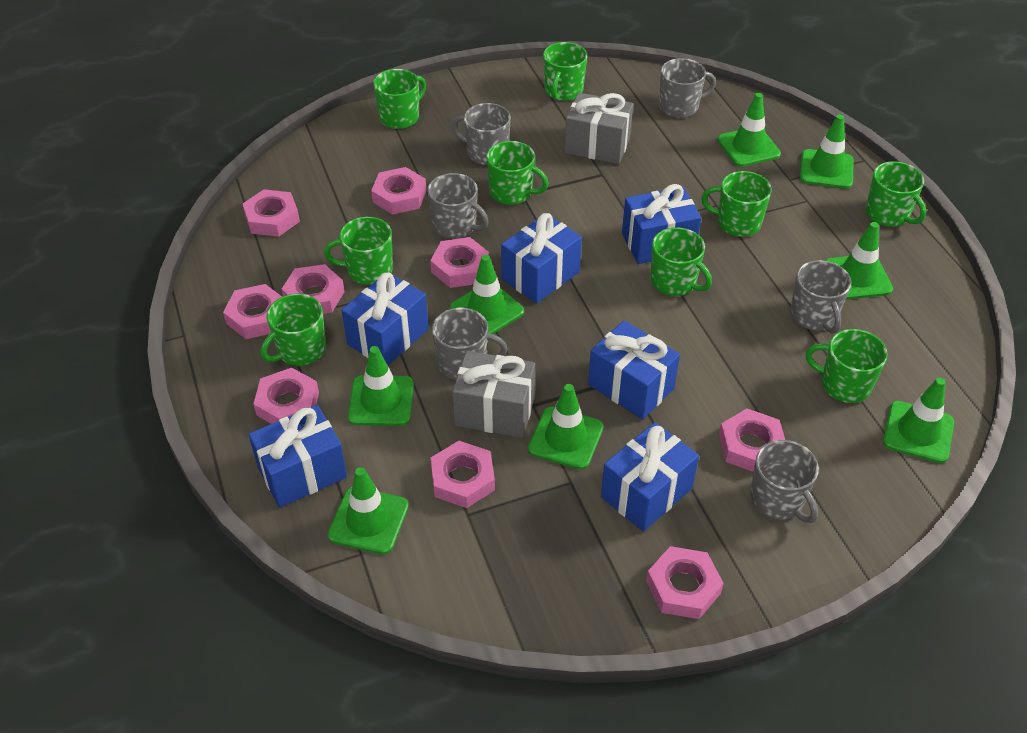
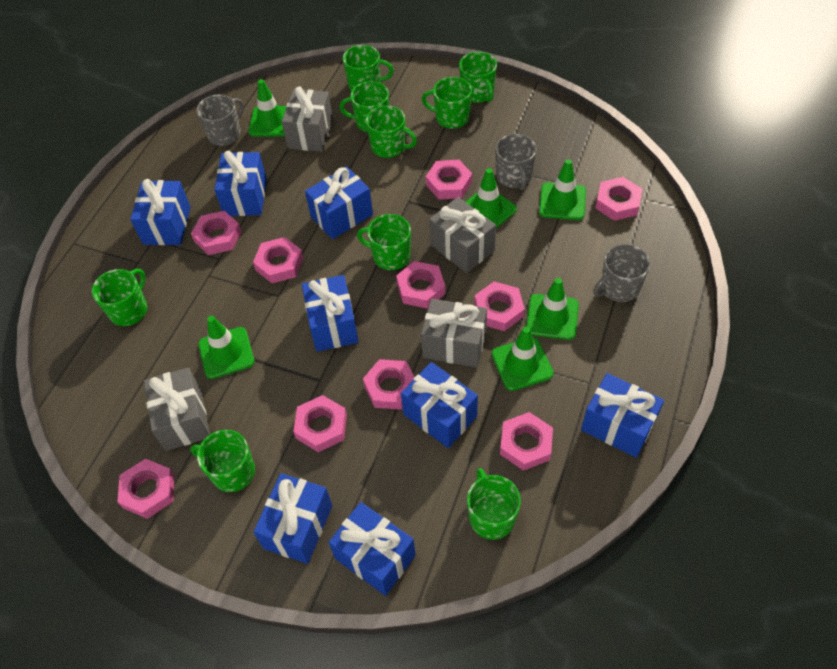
blue gift: [249,405,347,508] [342,272,429,365] [501,213,582,303] [588,320,680,420] [601,422,699,532] [622,184,701,264] = 6 -> [130,179,191,245] [214,150,267,216] [253,473,332,564] [302,275,359,352] [305,167,373,239] [329,502,416,596] [401,362,478,448] [581,373,664,458] = 8
green traffic cone: [328,467,409,554] [348,346,414,426] [450,255,524,334] [528,384,604,470] [718,93,781,167] [800,115,854,189] [825,222,893,300] [883,378,954,463] = 8 -> [198,316,254,379] [248,79,286,137] [466,168,517,228] [492,326,554,391] [526,278,579,340] [539,159,586,220] = 6
grey gift: [452,351,535,438] [565,93,633,164] = 2 -> [144,367,210,451] [281,87,333,152] [421,299,487,368] [429,197,496,273] = 4
grey mug: [427,173,489,239] [432,308,508,380] [452,103,511,165] [659,58,716,118] [750,440,819,523] [790,260,851,333] = 6 -> [197,94,244,146] [495,134,537,190] [593,244,650,302] = 3
pink nut: [223,284,282,339] [243,189,300,237] [254,367,319,424] [282,264,345,314] [371,167,427,215] [430,237,489,288] [431,441,495,508] [646,546,724,619] [719,408,785,472] = 9 -> [117,459,174,519] [191,211,242,255] [253,237,303,283] [293,395,347,452] [363,359,415,410] [396,261,446,309] [426,160,472,200] [475,282,525,331] [500,412,553,471] [596,177,642,221] = 10

